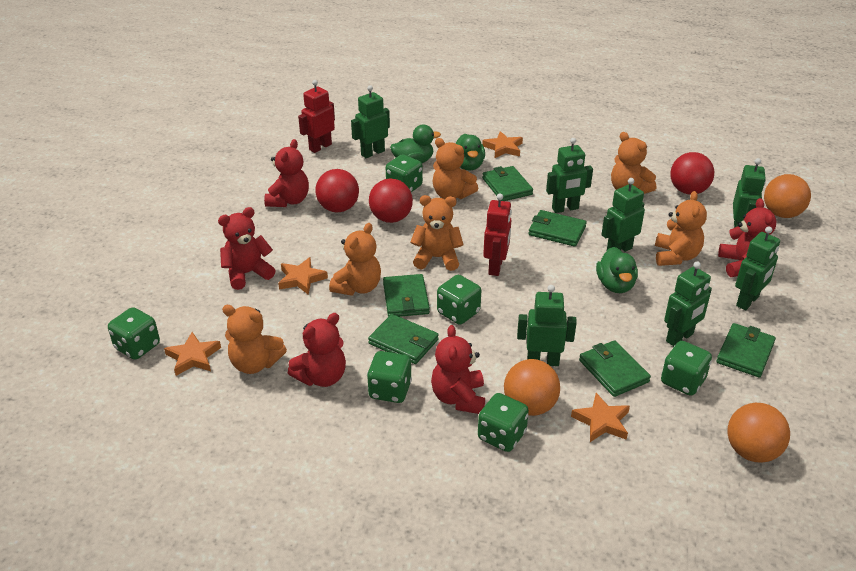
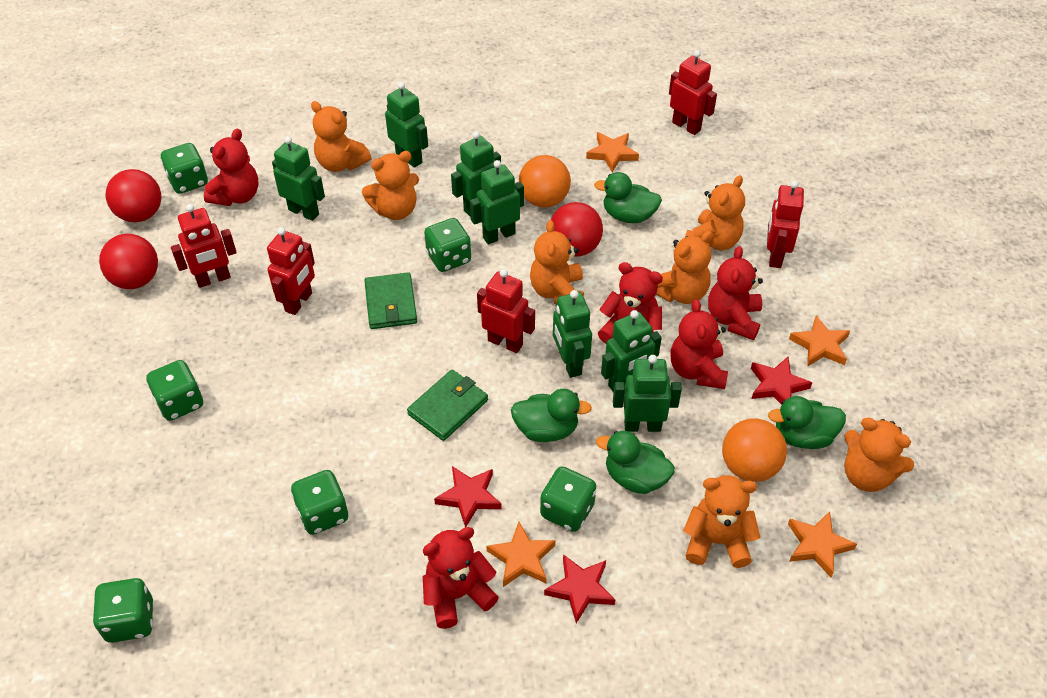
green duck: [390,125,441,163] [456,134,485,170] [596,247,638,293] = 3 -> [511,389,592,442] [594,172,662,223] [596,431,675,494] [768,396,846,449] = 4
green wallet: [368,314,439,364] [383,274,430,317] [482,166,533,201] [528,210,587,247] [579,340,651,397] [716,323,776,378] = 6 -> [364,272,417,329] [407,369,488,441] = 2
orange ball: [504,359,560,416] [728,403,790,463] [764,174,811,218] = 3 -> [519,155,571,208] [722,418,787,482] = 2
orange teddy bear: [222,305,287,374] [329,223,381,296] [410,195,464,271] [433,138,478,199] [611,132,656,194] [655,191,707,266] = 6 -> [311,101,372,172] [362,151,419,220] [530,220,584,304] [656,231,713,304] [683,475,760,568] [685,175,745,250] [844,418,914,492] = 7
red robot: [298,80,335,153] [483,193,512,276] = 2 -> [171,204,237,288] [267,227,315,315] [477,269,535,353] [669,50,717,135] [767,181,804,268] = 5
red star: none = 0 -> [434,466,502,527] [544,554,615,623] [751,357,812,405] = 3

